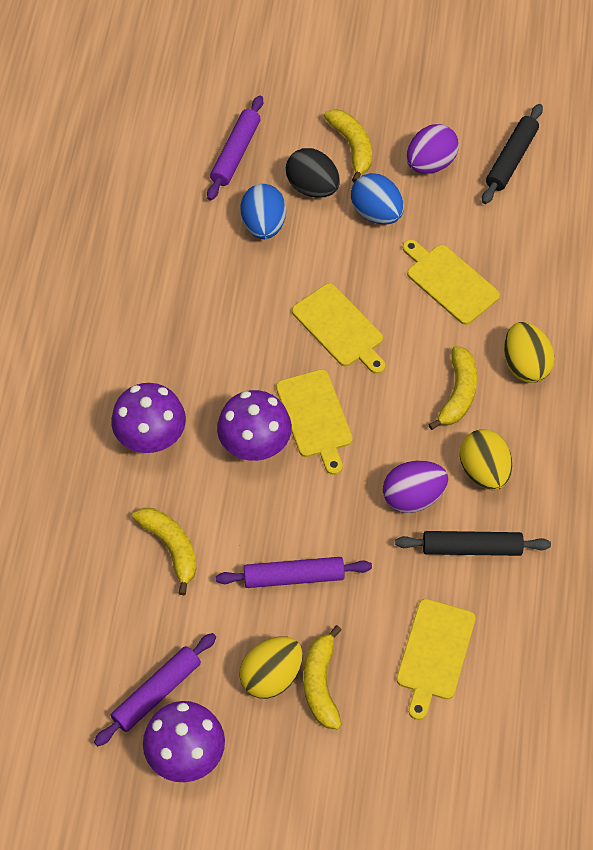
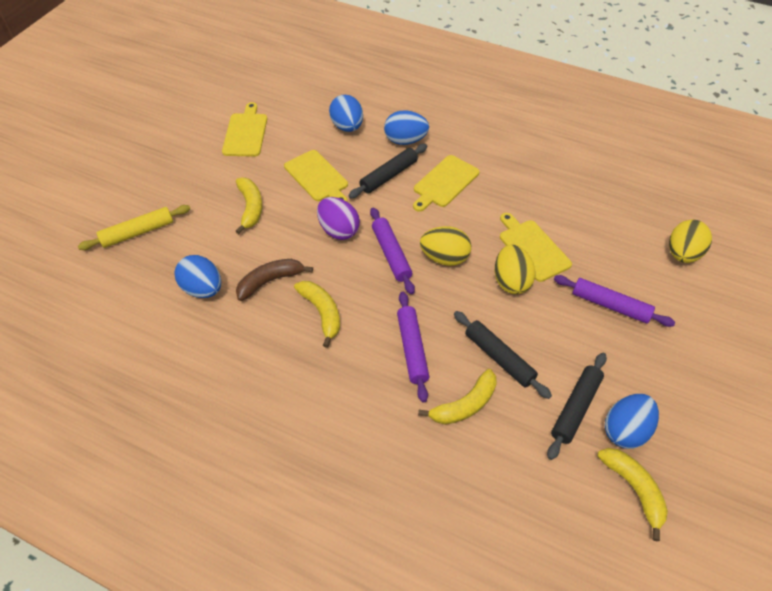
black egg: [286,148,340,198] = 1 -> none = 0
black rolling pin: [395,531,551,556] [482,104,543,204] = 2 -> [348,144,427,198] [454,311,552,399] [547,353,607,460] = 3
blue egg: [240,184,286,239] [351,173,404,224] = 2 -> [174,255,221,298] [329,95,363,132] [384,110,429,145] [605,394,659,449] = 4
brown banana: none = 0 -> [236,259,313,301] = 1
purple egg: [383,461,448,513] [407,124,459,174] = 2 -> [317,197,360,240] = 1
purple mushroom: [111,383,186,453] [143,701,225,782] [217,390,292,461] = 3 -> none = 0
yellow rolling pin: none = 0 -> [78,205,190,250] = 1

